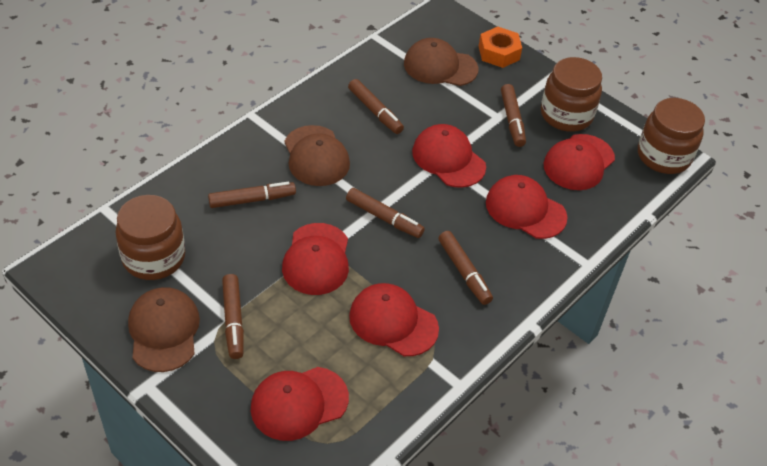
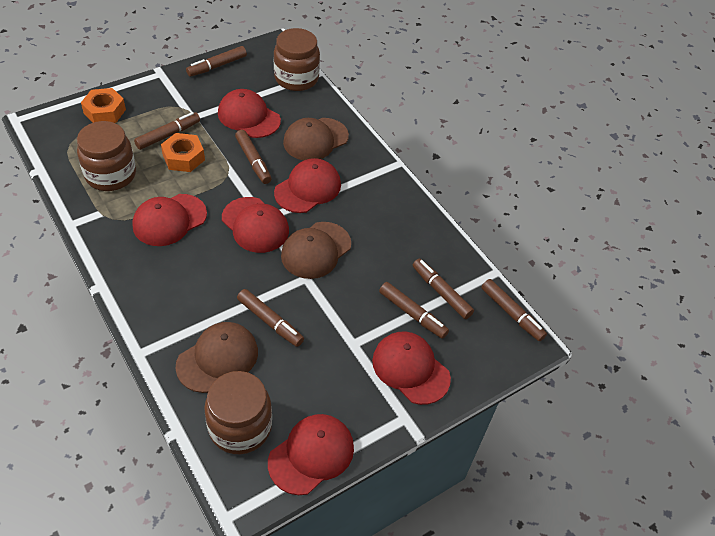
brown marker: [208,182,296,208] [222,274,244,359] [346,188,425,238] [348,79,404,134] [438,231,493,305] [501,84,526,147] = 6 -> [134,112,200,150] [186,46,247,77] [235,130,272,184] [237,289,304,347] [379,282,449,339] [413,259,474,319] [481,279,547,341] = 7
orange nut: [479,27,522,68] = 1 -> [81,88,126,123] [161,133,205,172] = 2

